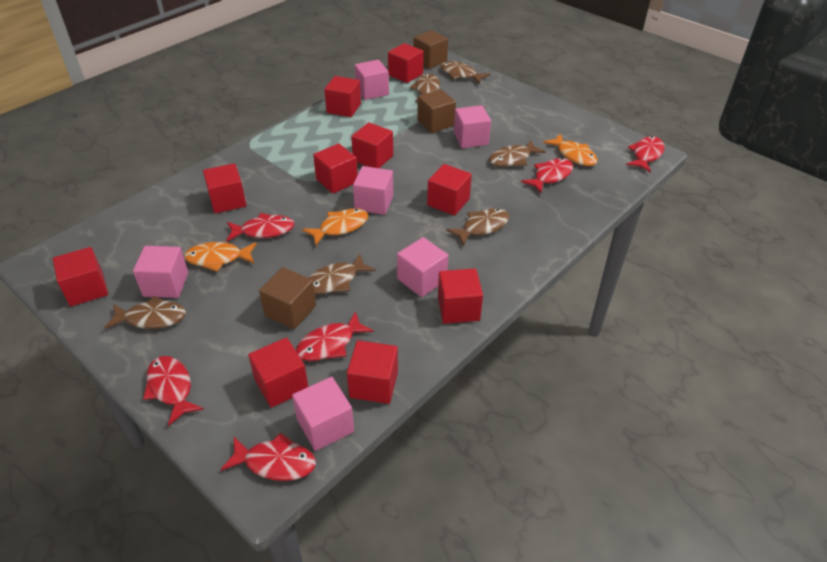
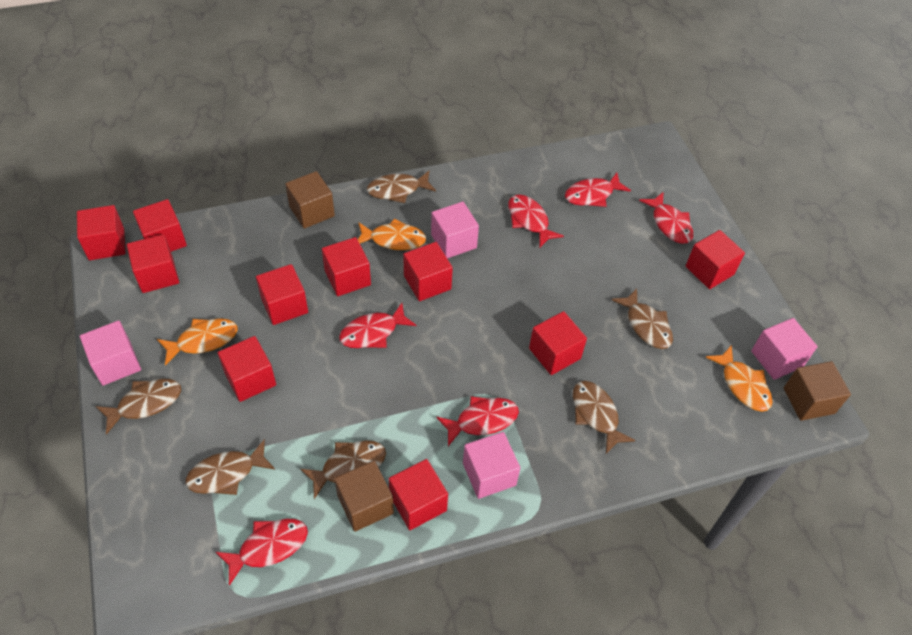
pink cube: [133,246,188,298] [292,377,354,451] [353,166,393,215] [355,60,389,100] [397,237,448,297] [454,105,491,148] = 6 -> [80,320,141,386] [431,202,479,258] [463,432,520,499] [751,318,818,380] = 4

